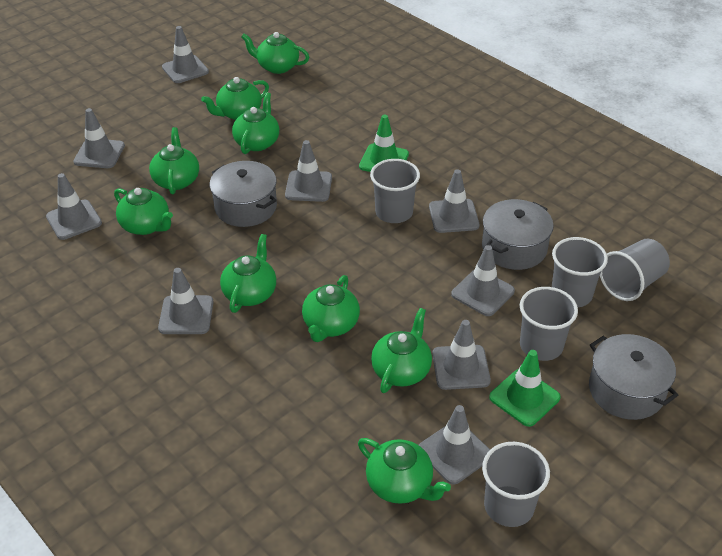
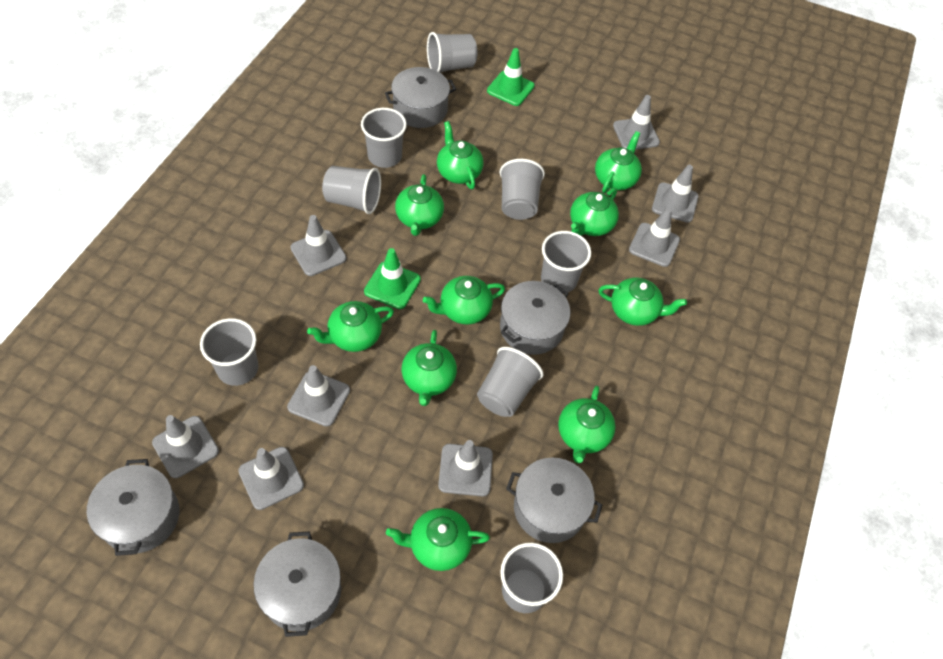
green teapot: [114,188,173,235] [149,127,199,195] [201,77,269,120] [220,234,276,313] [232,92,279,154] [241,32,309,74] [302,275,360,342] [358,438,451,504] [371,308,432,393] = 9 -> [307,301,394,352] [386,508,490,571] [395,174,444,236] [401,330,457,406] [423,276,505,324] [437,121,484,189] [558,386,616,463] [570,188,619,236] [595,131,642,193] [599,278,687,326] = 10
grey cup: [370,159,420,223] [482,442,550,527] [520,287,578,361] [552,237,608,307] [600,239,670,301] = 5 -> [200,318,258,386] [322,166,381,214] [361,108,407,168] [427,32,477,72] [477,347,544,417] [499,159,545,220] [500,543,563,613] [541,231,591,293] = 8
grey pot: [210,161,277,227] [482,199,554,270] [589,334,678,420] = 3 -> [87,459,179,556] [254,531,341,637] [385,67,456,128] [500,281,570,355] [506,457,602,543] = 5
grey traffic cone: [46,173,102,240] [73,108,125,168] [158,268,214,334] [162,26,209,83] [285,140,332,202] [419,405,490,484] [429,169,480,233] [432,320,491,390] [451,245,515,316] = 9 -> [152,415,219,478] [238,447,304,510] [287,365,350,427] [291,215,346,276] [438,440,493,497] [613,95,660,150] [629,208,680,267] [652,165,699,223] = 8

